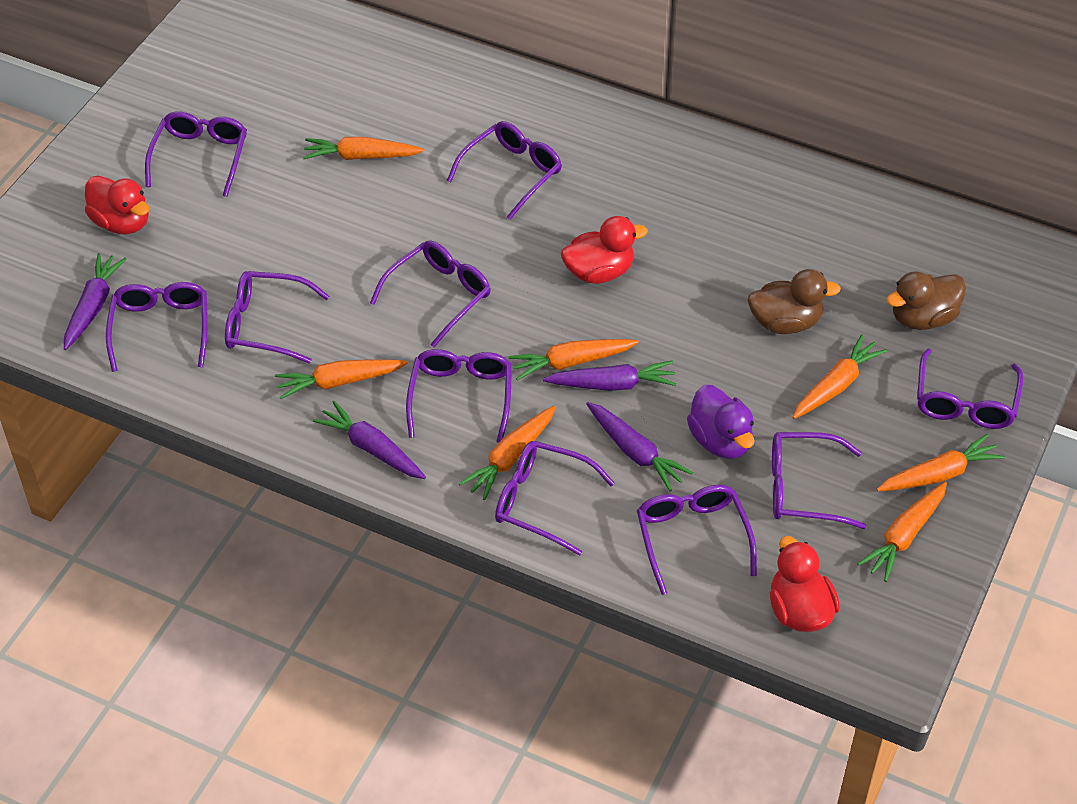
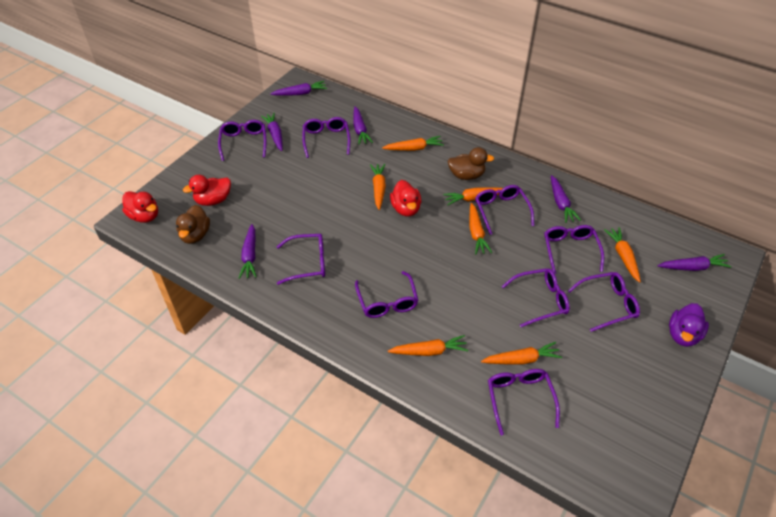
purple carrot: [64,253,127,350] [313,401,426,479] [543,361,676,391] [586,402,693,491] = 4 -> [239,224,256,279] [261,113,283,151] [270,81,327,96] [353,106,373,145] [551,175,581,223] [658,254,732,271] = 6
purple glasses: [106,282,208,372] [145,111,247,197] [225,271,330,364] [370,240,491,347] [406,349,512,443] [447,121,562,220] [495,441,615,556] [637,485,757,595] [772,432,866,529] [917,348,1024,429] = 10 -> [218,120,267,161] [276,234,325,285] [302,117,350,158] [355,271,418,318] [475,185,534,235] [488,369,560,435] [501,268,570,327] [544,225,604,274] [568,272,640,332] = 9

